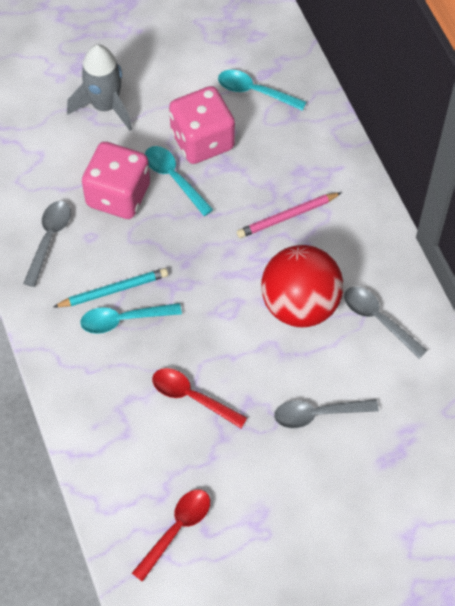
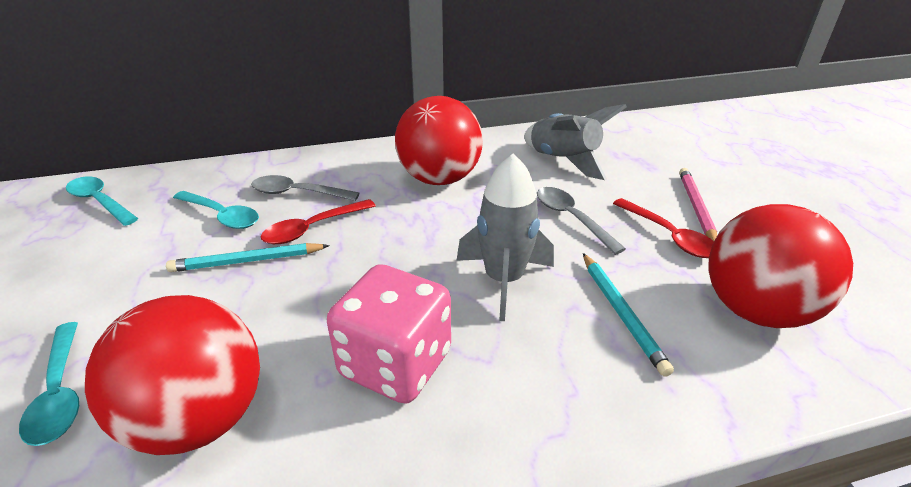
grey rocket: [67,44,132,131] = 1 -> [456,153,554,321] [524,104,627,180] = 2
grey spoon: [23,201,71,287] [274,399,379,428] [344,287,428,359] = 3 -> [251,175,359,201] [537,187,626,255] = 2
pink dice: [82,142,150,219] [169,86,235,164] = 2 -> [327,264,451,404] = 1
red ball: [261,245,343,327] = 1 -> [85,295,260,455] [395,96,483,185] [708,204,853,328] = 3
turquoise pencil: [54,268,168,307] = 1 -> [166,243,330,272] [583,253,674,377] = 2

